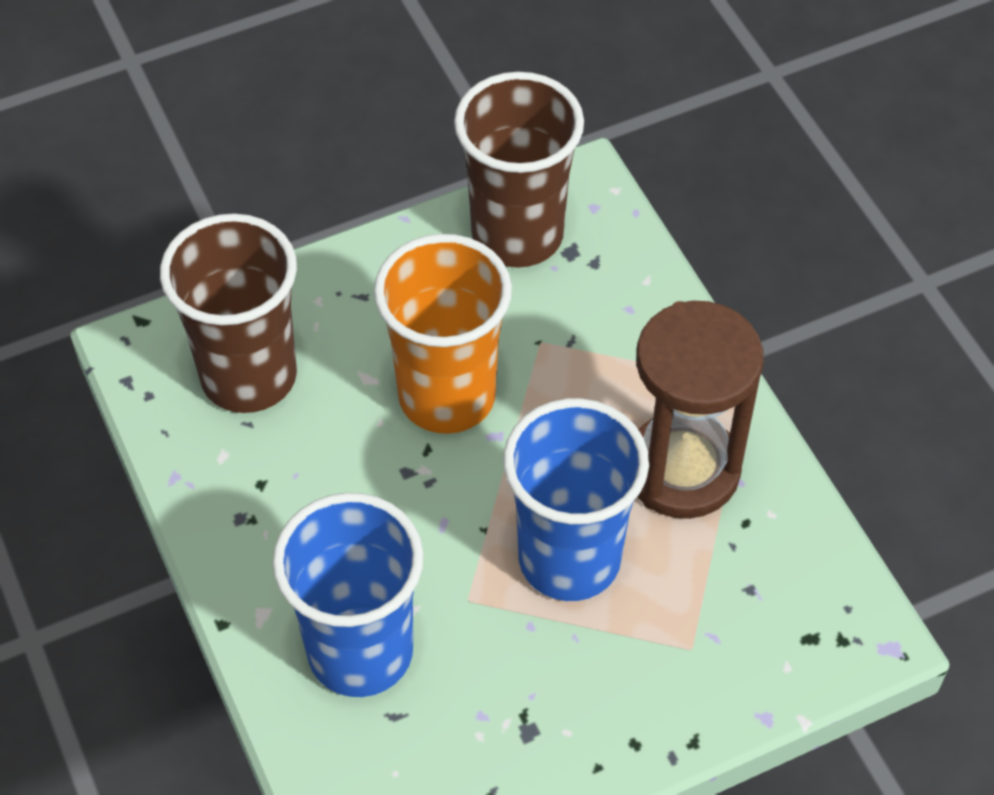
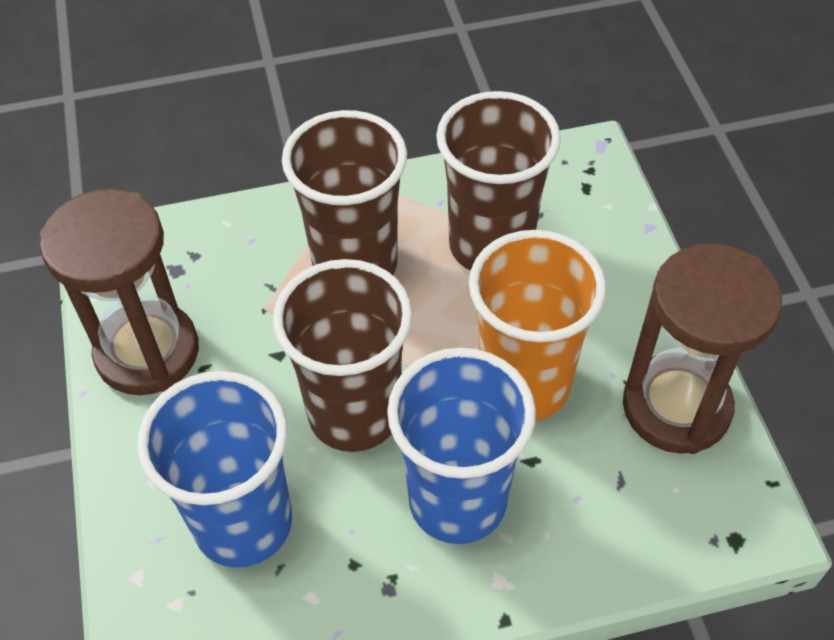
brown cup: [160,213,297,413] [454,72,584,268] = 2 -> [273,259,413,452] [282,110,407,275] [436,91,561,271] = 3
brown hourglass: [636,301,764,519] = 1 -> [40,189,199,395] [623,243,782,454] = 2

